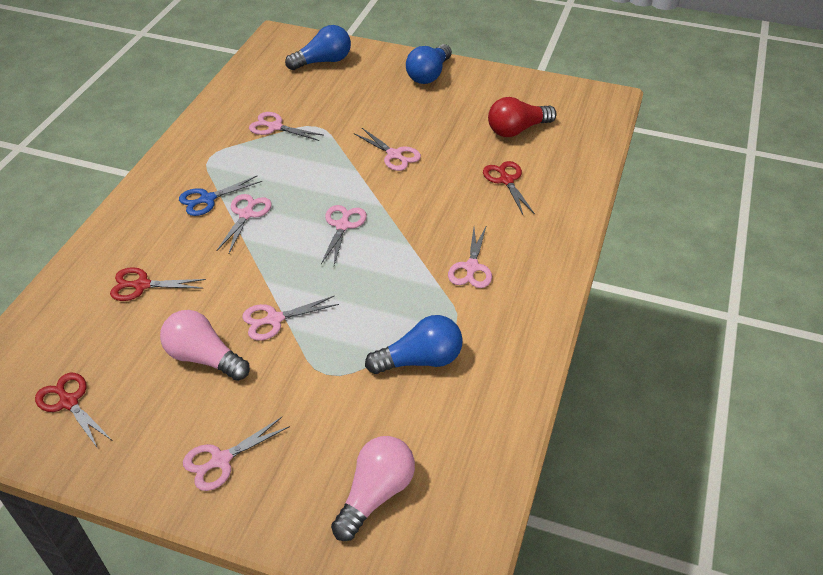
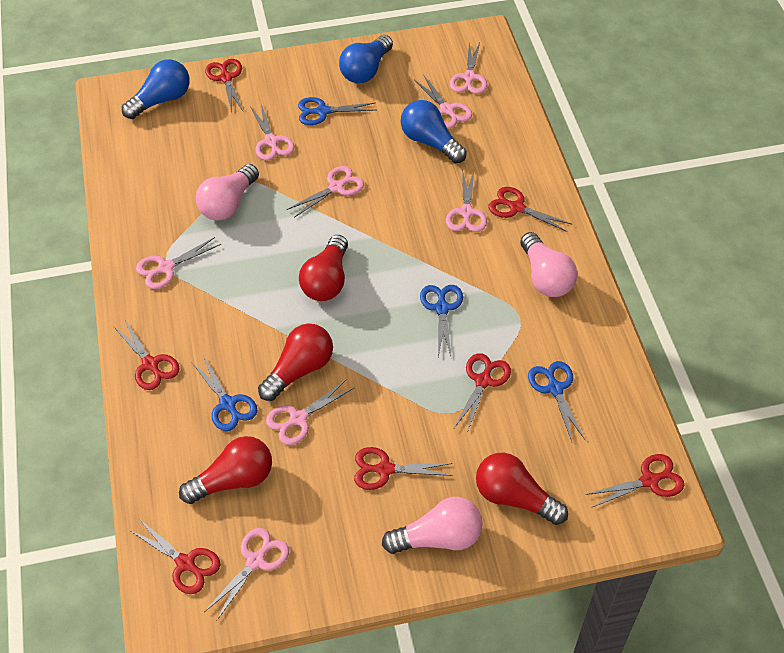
blue scissors: [179,176,262,216] = 1 -> [191,356,257,431] [298,97,376,125] [420,285,463,359] [528,361,585,442] = 4
pink light bulb: [160,310,250,381] [331,436,415,541] = 2 -> [196,164,259,221] [382,497,483,554] [520,232,577,297] = 3
pink scissors: [183,417,290,491] [216,194,272,253] [242,296,339,340] [249,112,323,141] [321,205,367,265] [354,128,421,171] [448,225,492,288] = 7 -> [136,237,221,289] [204,528,289,621] [250,104,295,160] [266,379,355,445] [287,166,364,218] [414,76,472,128] [446,169,487,232] [450,42,487,94] = 8
red light bulb: [488,97,557,137] = 1 -> [179,436,272,504] [258,324,333,401] [299,235,348,301] [476,453,568,525] = 4
red scissors: [35,373,112,449] [110,267,206,301] [483,161,535,215] = 3 -> [113,320,180,390] [129,519,220,594] [205,59,243,112] [354,447,453,490] [454,353,511,433] [488,187,572,232] [585,454,684,507] = 7

